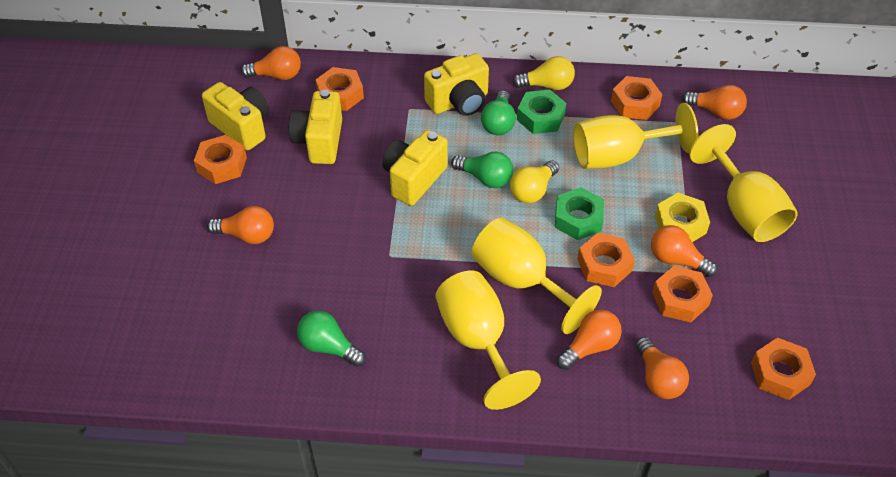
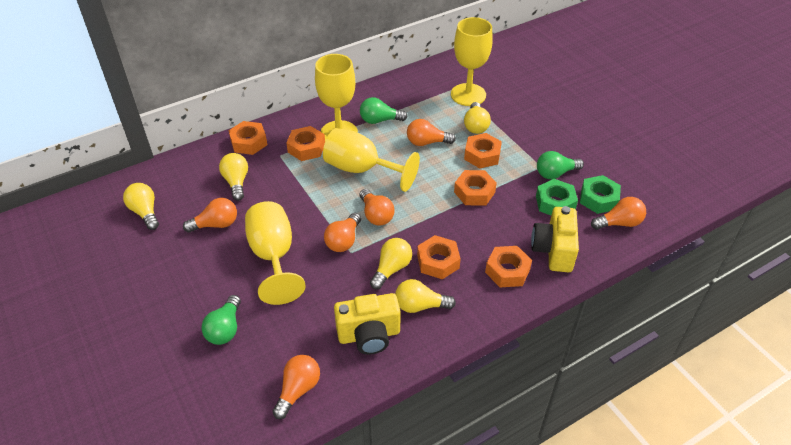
yellow camera: [202,82,269,150] [289,90,342,164] [382,130,448,206] [424,53,489,116] = 4 -> [334,293,400,355] [531,206,579,273] = 2
yellow light bulb: [510,160,559,203] [512,56,575,90] = 2 -> [123,183,159,230] [219,153,248,201] [370,238,412,289] [395,279,456,313] [464,102,491,134] = 5
yellow nut: [655,193,710,242] = 1 -> none = 0

